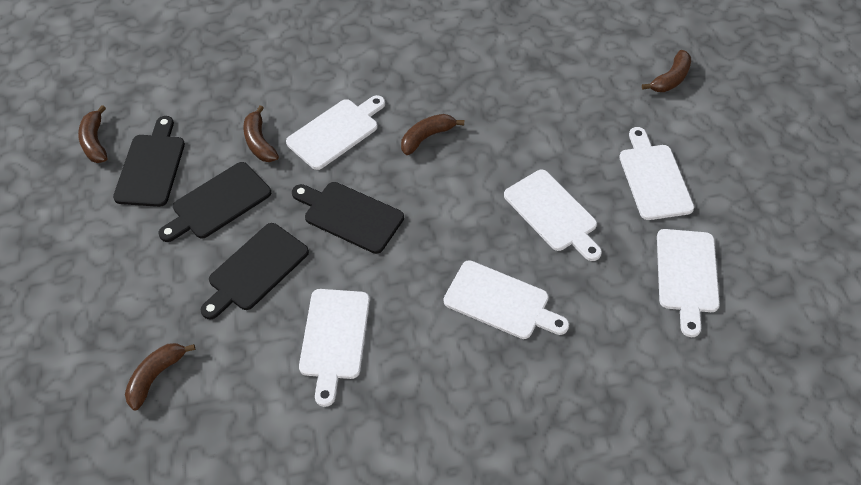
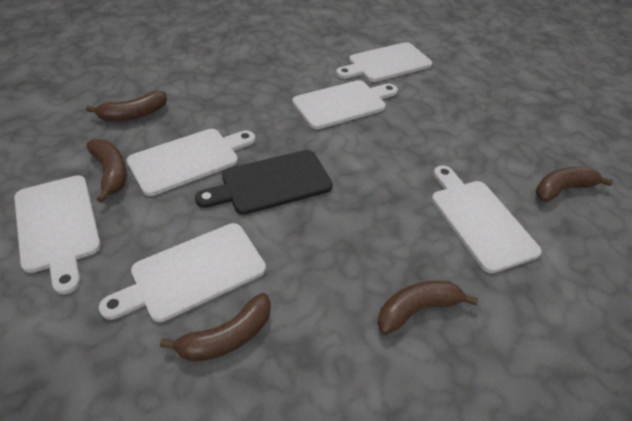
black cutting board: [113,116,185,207] [159,162,271,242] [200,223,309,319] [292,182,404,254] = 4 -> [195,150,333,215] = 1

